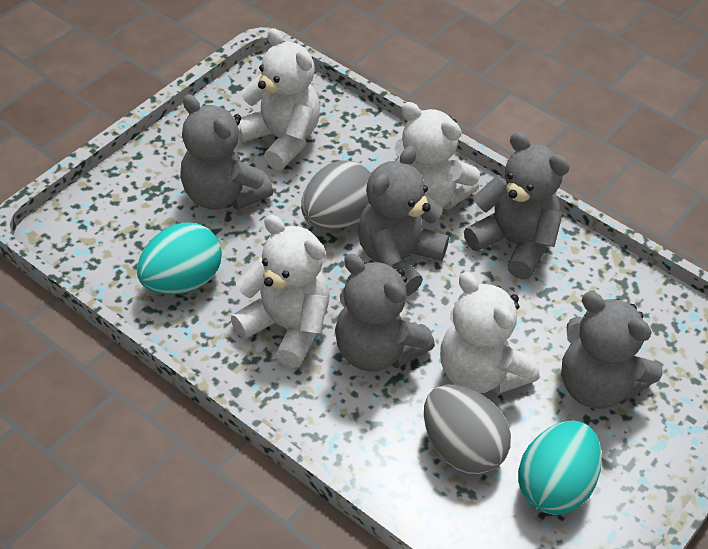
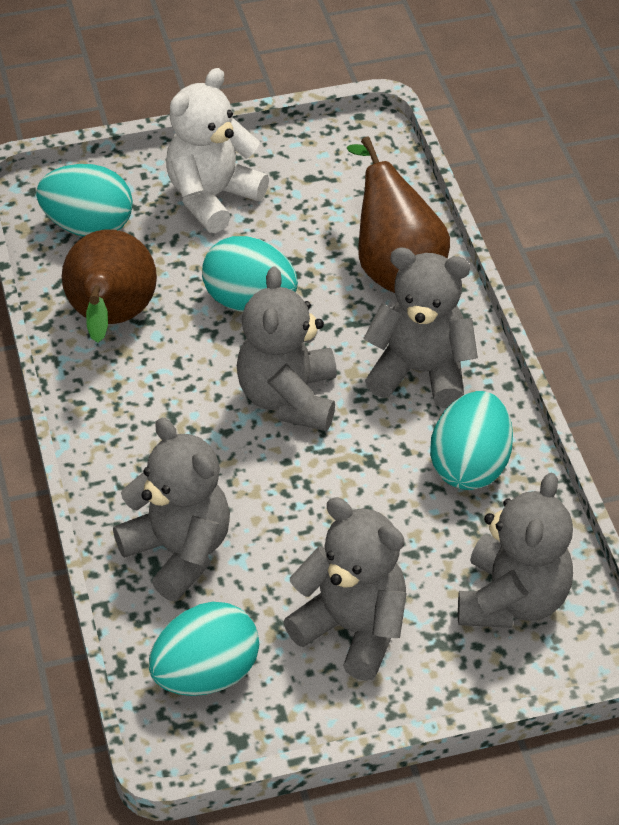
brown pear: none = 0 -> [62,229,157,343] [347,136,450,293] = 2
grey egg: [301,160,371,230] [424,385,511,474] = 2 -> none = 0
turquoise egg: [137,222,222,295] [518,421,602,515] = 2 -> [36,164,133,236] [149,602,259,696] [202,236,298,312] [430,391,513,490] = 4
white teddy bear: [231,215,330,368] [238,28,320,170] [394,102,480,209] [440,272,540,394] = 4 -> [166,68,269,233] = 1

